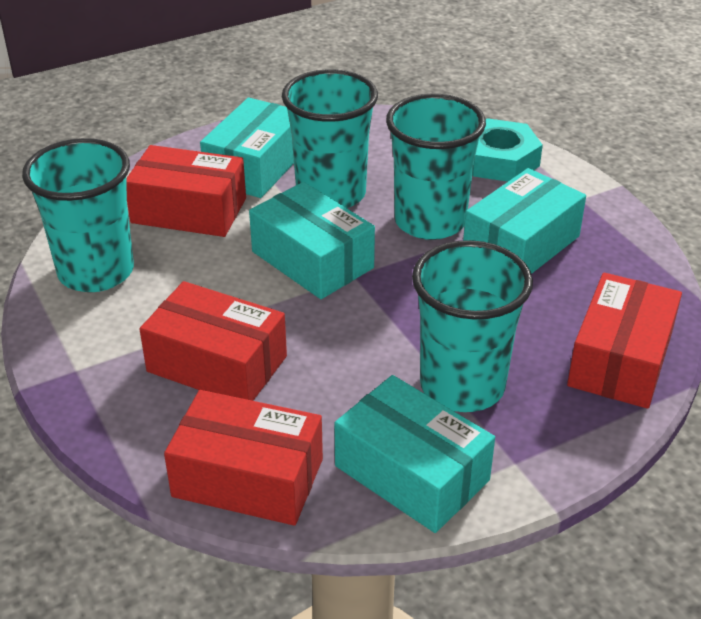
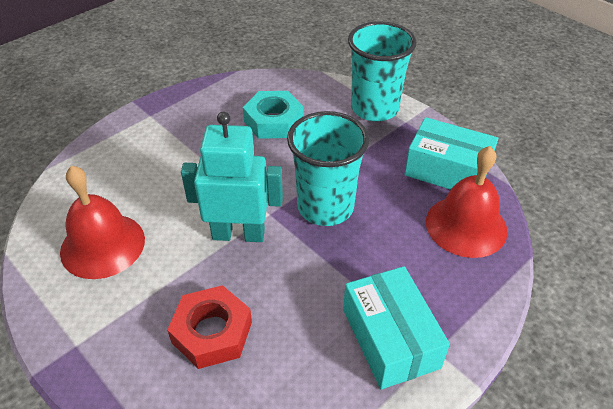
red bell: none = 0 -> [60,166,145,279] [426,146,507,258] = 2
red box: [126,145,246,237] [140,281,287,401] [164,390,323,526] [567,272,682,409] = 4 -> none = 0
red nut: none = 0 -> [167,285,252,369] = 1
turquoise box: [200,97,294,198] [249,182,375,299] [334,375,495,533] [463,168,586,274] = 4 -> [343,266,450,389] [405,117,498,190] = 2
turquoise cup: [22,138,134,292] [282,69,378,208] [386,94,486,240] [412,240,533,412] = 4 -> [287,111,369,226] [348,21,417,121] = 2
turquoise robot: none = 0 -> [181,112,283,242] = 1

